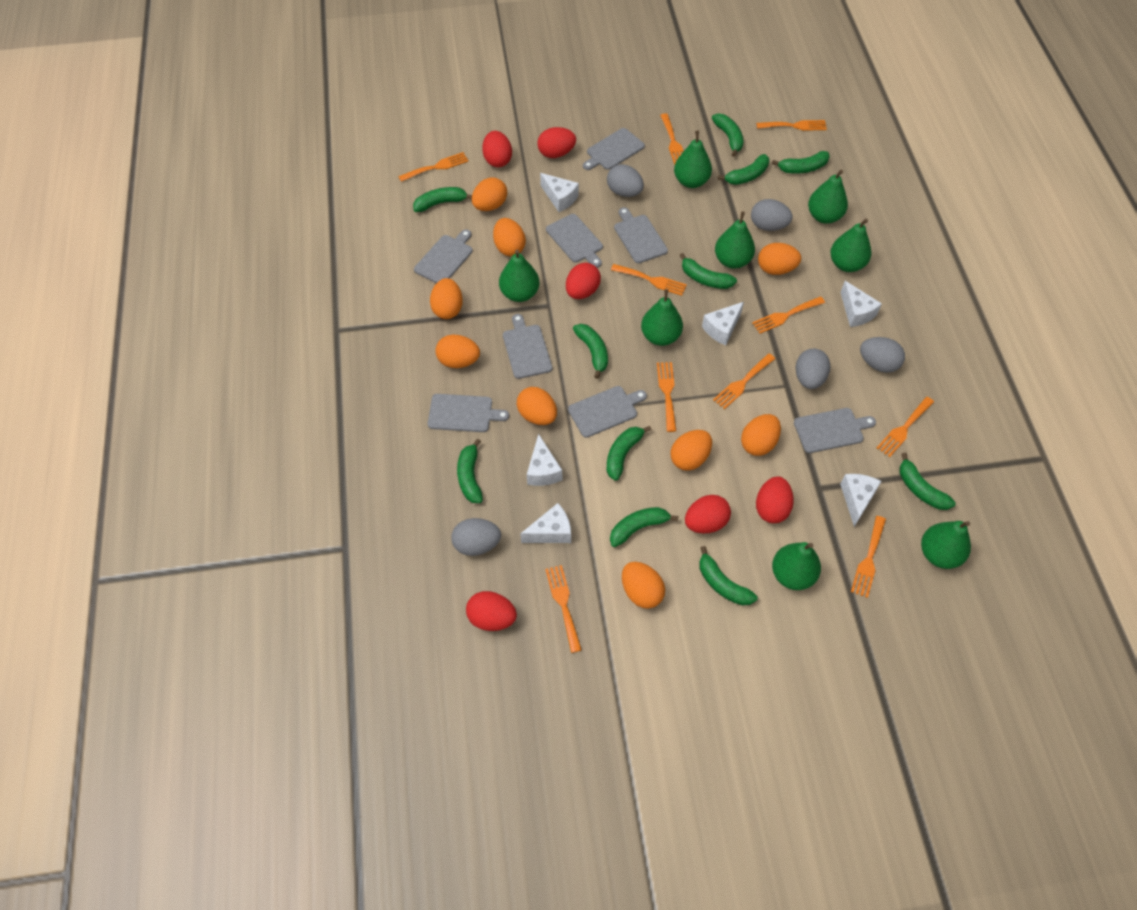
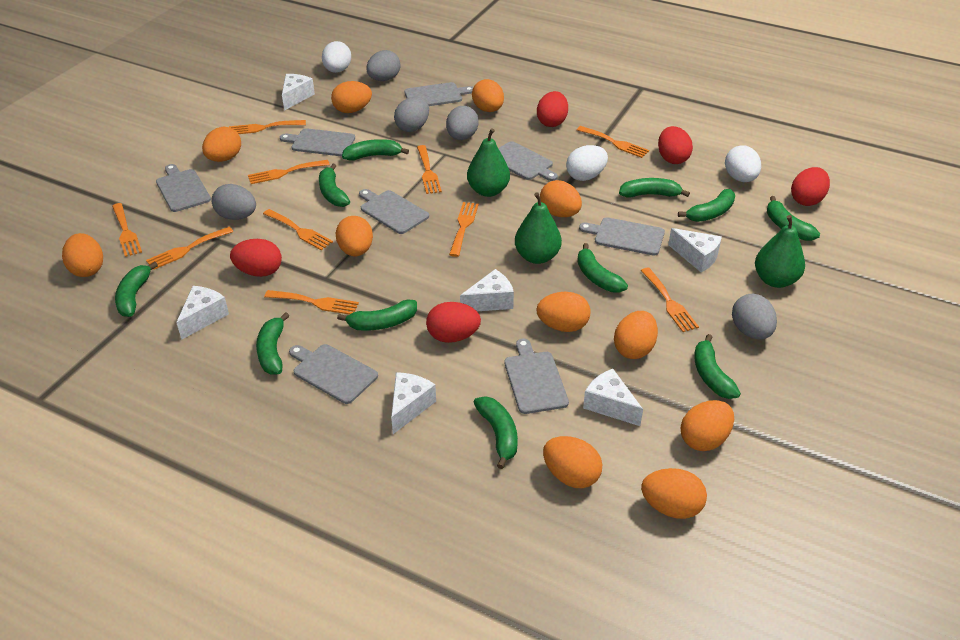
green pear: [499,250,539,302] [641,289,683,346] [674,131,712,188] [715,211,755,269] [772,542,821,590] [808,169,848,224] [830,219,872,272] [921,521,971,569] = 8 -> [467,128,510,197] [515,192,562,264] [755,215,805,288] = 3
orange egg: [430,278,463,319] [435,335,480,368] [472,177,507,211] [493,218,526,256] [517,387,557,425] [622,562,665,609] [671,430,712,471] [741,414,781,456] [758,243,801,275] = 9 -> [62,233,103,277] [202,126,241,162] [331,81,372,113] [336,216,373,256] [472,79,504,112] [537,292,591,332] [540,180,582,217] [543,436,602,488] [614,311,658,359] [641,468,707,519] [681,400,734,451] = 11
red egg: [466,591,517,631] [482,131,512,167] [537,127,576,158] [566,263,601,299] [685,495,731,533] [756,476,794,523] = 6 -> [230,239,282,277] [426,302,481,343] [537,91,568,127] [658,126,693,164] [791,167,830,206] = 5
white egg: none = 0 -> [322,41,351,73] [566,145,608,181] [725,145,761,182] = 3

